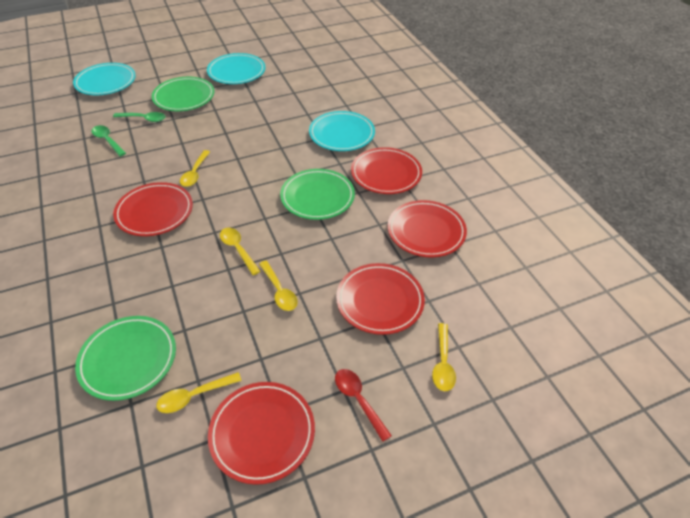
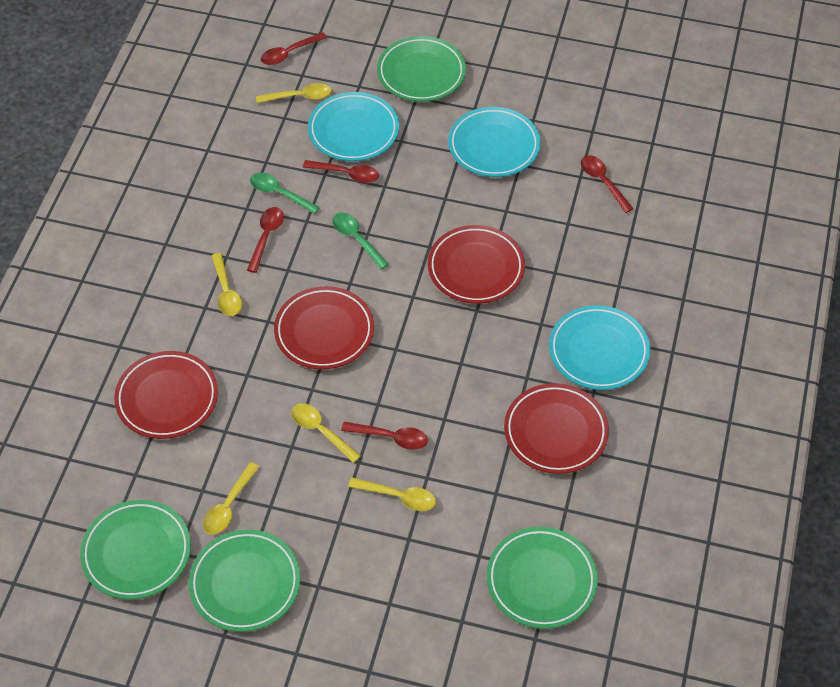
green plate: [75,316,176,401] [152,77,214,111] [280,169,355,220] = 3 -> [80,500,191,600] [189,530,300,632] [377,36,466,102] [486,527,598,629] = 4
red plate: [113,182,193,236] [208,382,315,485] [336,263,425,335] [351,147,422,194] [388,200,467,257] = 5 -> [114,351,218,439] [274,286,374,369] [428,225,525,304] [504,383,609,474] = 4
red spoon: [335,369,392,442] = 1 -> [247,207,284,273] [261,32,327,65] [303,160,379,183] [341,422,428,450] [581,155,634,213] = 5

